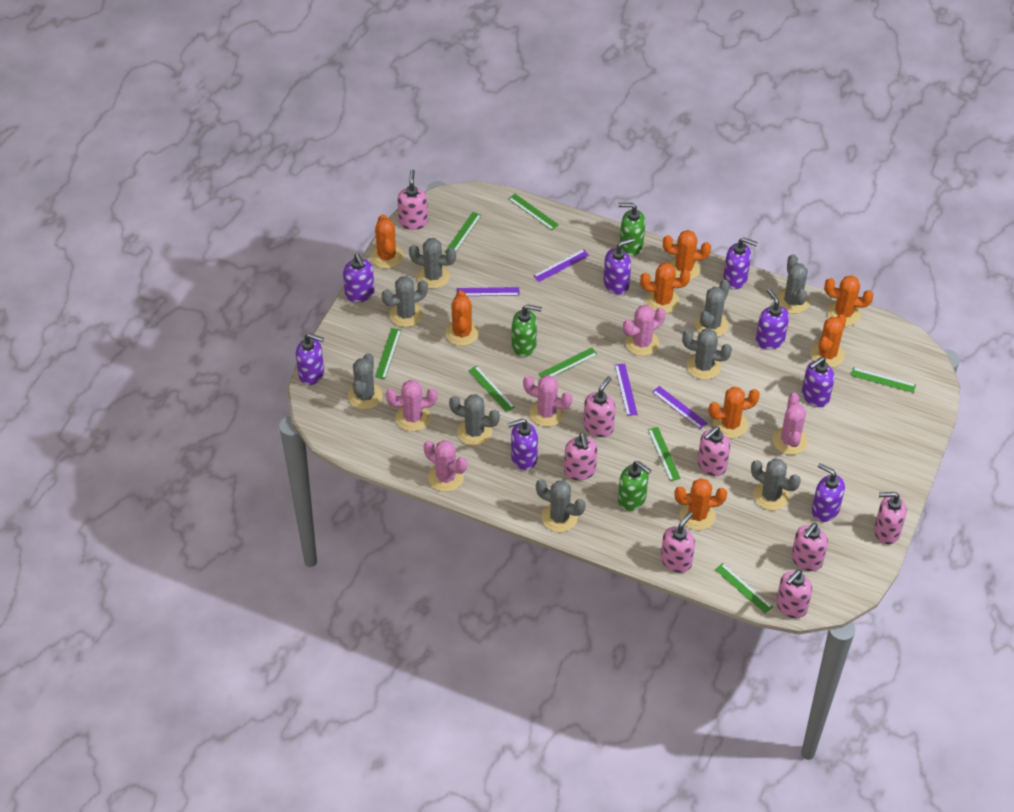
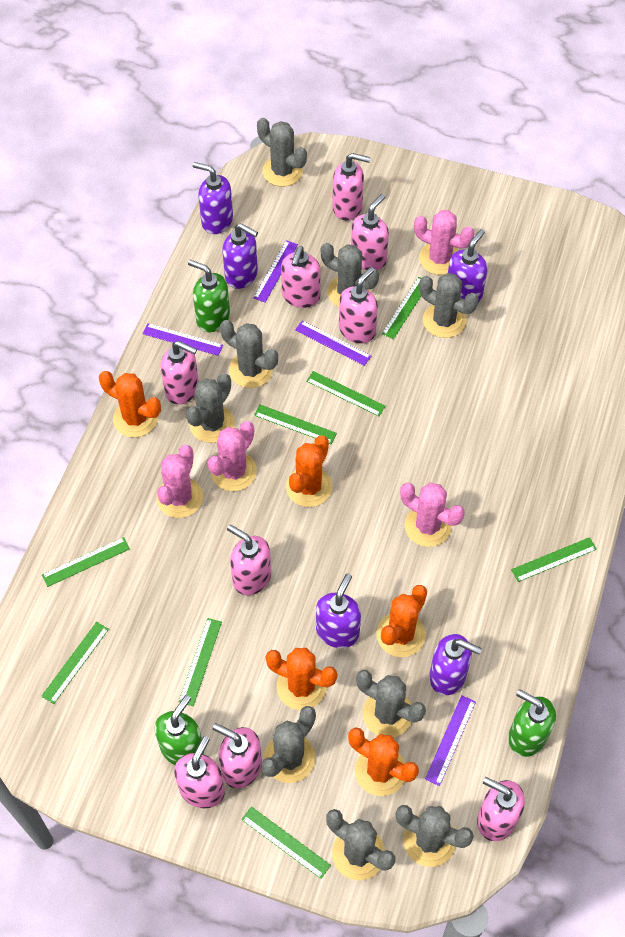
orange cactus: [370,214,403,269] [445,290,479,346] [640,262,690,313] [663,230,711,280] [674,478,727,530] [709,387,760,438] [811,314,846,368] [824,275,874,326] = 8 -> [99,371,161,437] [265,648,337,710] [286,435,332,507] [348,727,419,796] [376,585,427,657] = 5
pink cactus: [386,380,438,431] [424,440,467,492] [523,375,572,427] [623,305,666,356] [773,393,808,455] = 5 -> [157,445,203,518] [207,421,257,491] [400,483,465,547] [414,210,475,275] = 4
pink soap dispenser: [397,169,428,230] [564,432,597,481] [583,376,615,437] [661,512,695,573] [698,426,730,476] [776,570,812,619] [791,523,828,571] [874,492,907,544] = 8 -> [161,341,199,405] [174,736,225,808] [213,723,262,788] [227,525,271,595] [281,246,321,308] [332,153,370,221] [339,267,378,344] [351,194,389,270] [477,777,525,841] = 9
purple soap dispenser: [296,333,324,385] [343,254,374,303] [507,419,538,470] [603,238,634,295] [723,238,758,289] [756,289,789,350] [802,357,835,407] [812,463,845,522] = 8 -> [193,162,233,234] [222,223,258,289] [316,573,361,648] [429,634,482,695] [448,229,488,303] = 5

